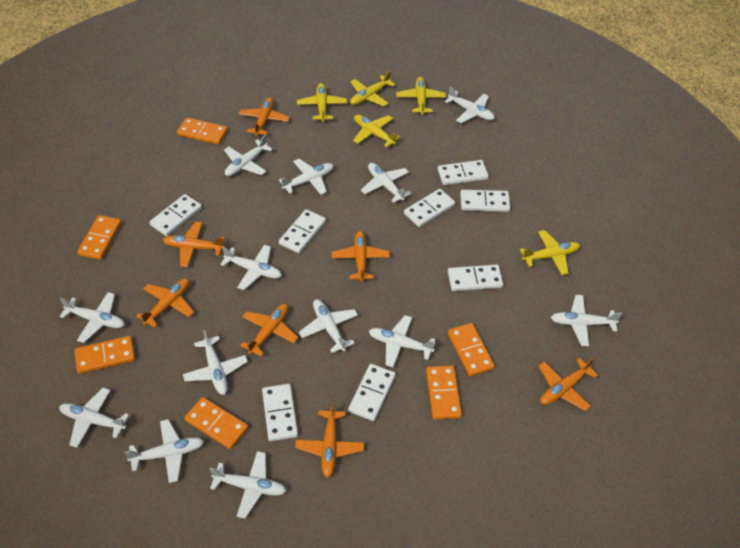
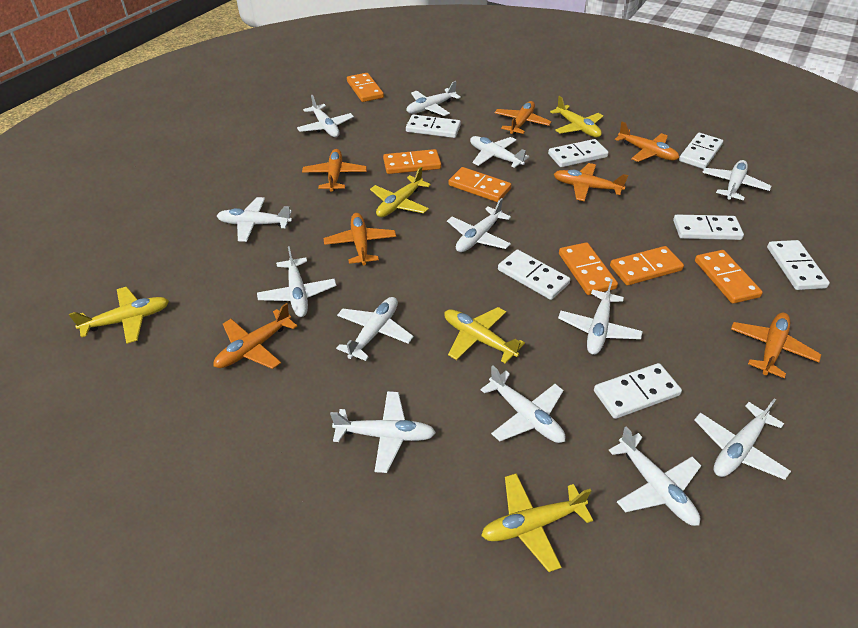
white domino: [149,194,202,236] [262,384,298,441] [279,209,326,254] [348,364,396,421] [404,189,455,227] [438,160,489,185] [448,264,503,291] [460,190,510,212] = 8 -> [406,114,461,138] [498,249,570,300] [548,139,608,167] [594,363,682,419] [673,215,744,240] [679,133,723,169] [767,240,830,290] = 7

